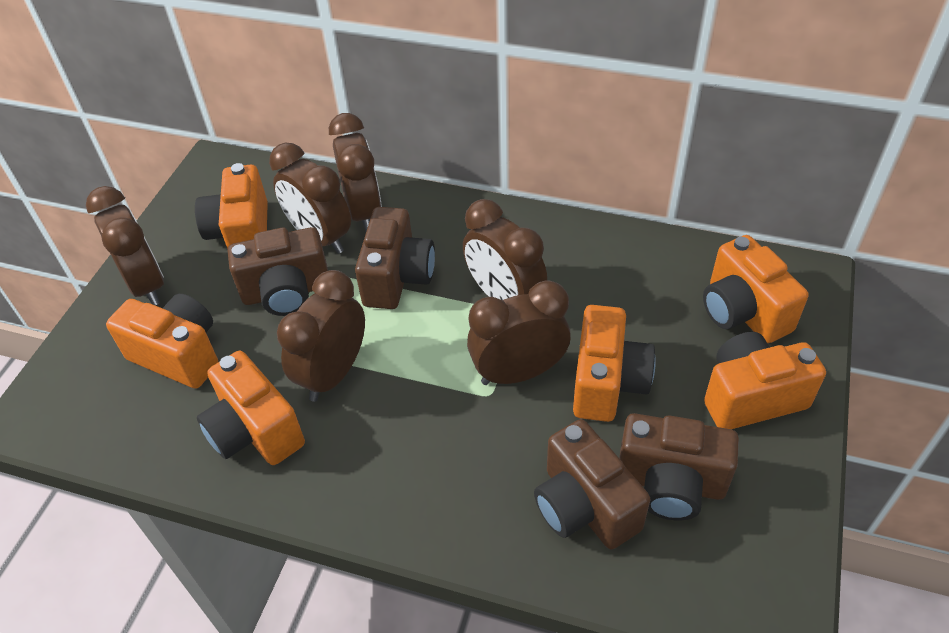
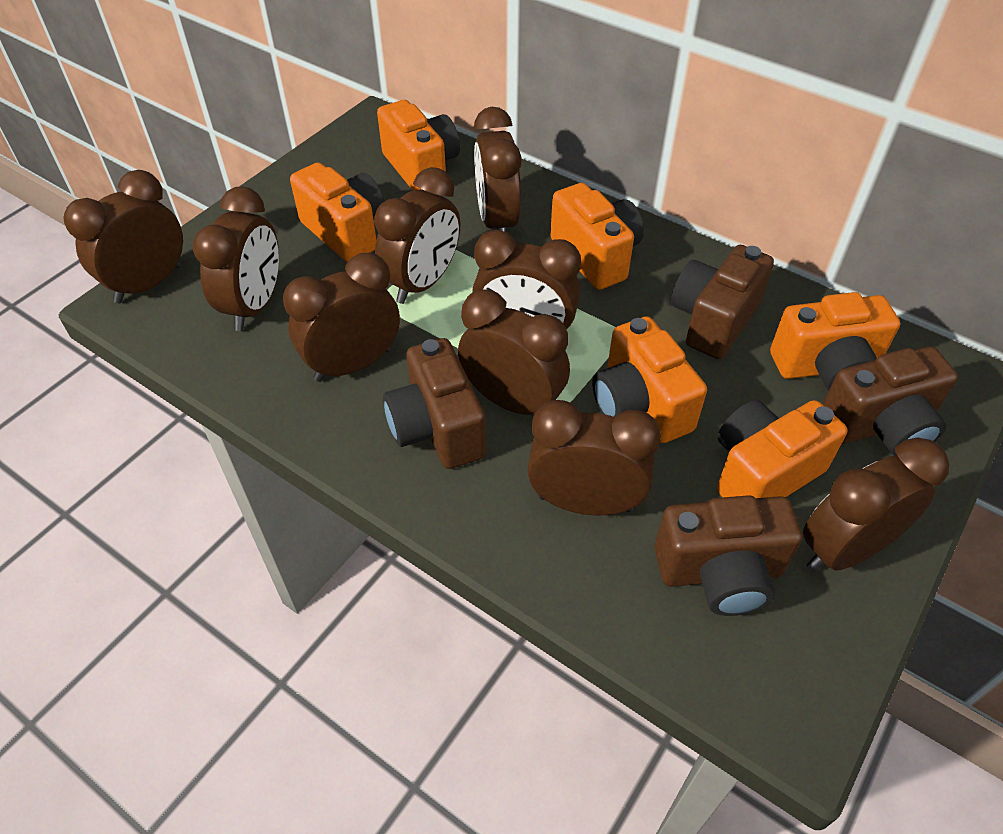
brown clock: [86,186,164,305] [269,143,351,254] [277,270,365,402] [329,113,382,232] [463,199,547,300] [467,280,571,385] = 6 -> [63,170,183,303] [193,186,279,331] [283,253,400,382] [374,167,460,304] [458,289,570,415] [472,230,581,329] [474,107,522,232] [527,400,661,515] [803,437,950,572] = 9

